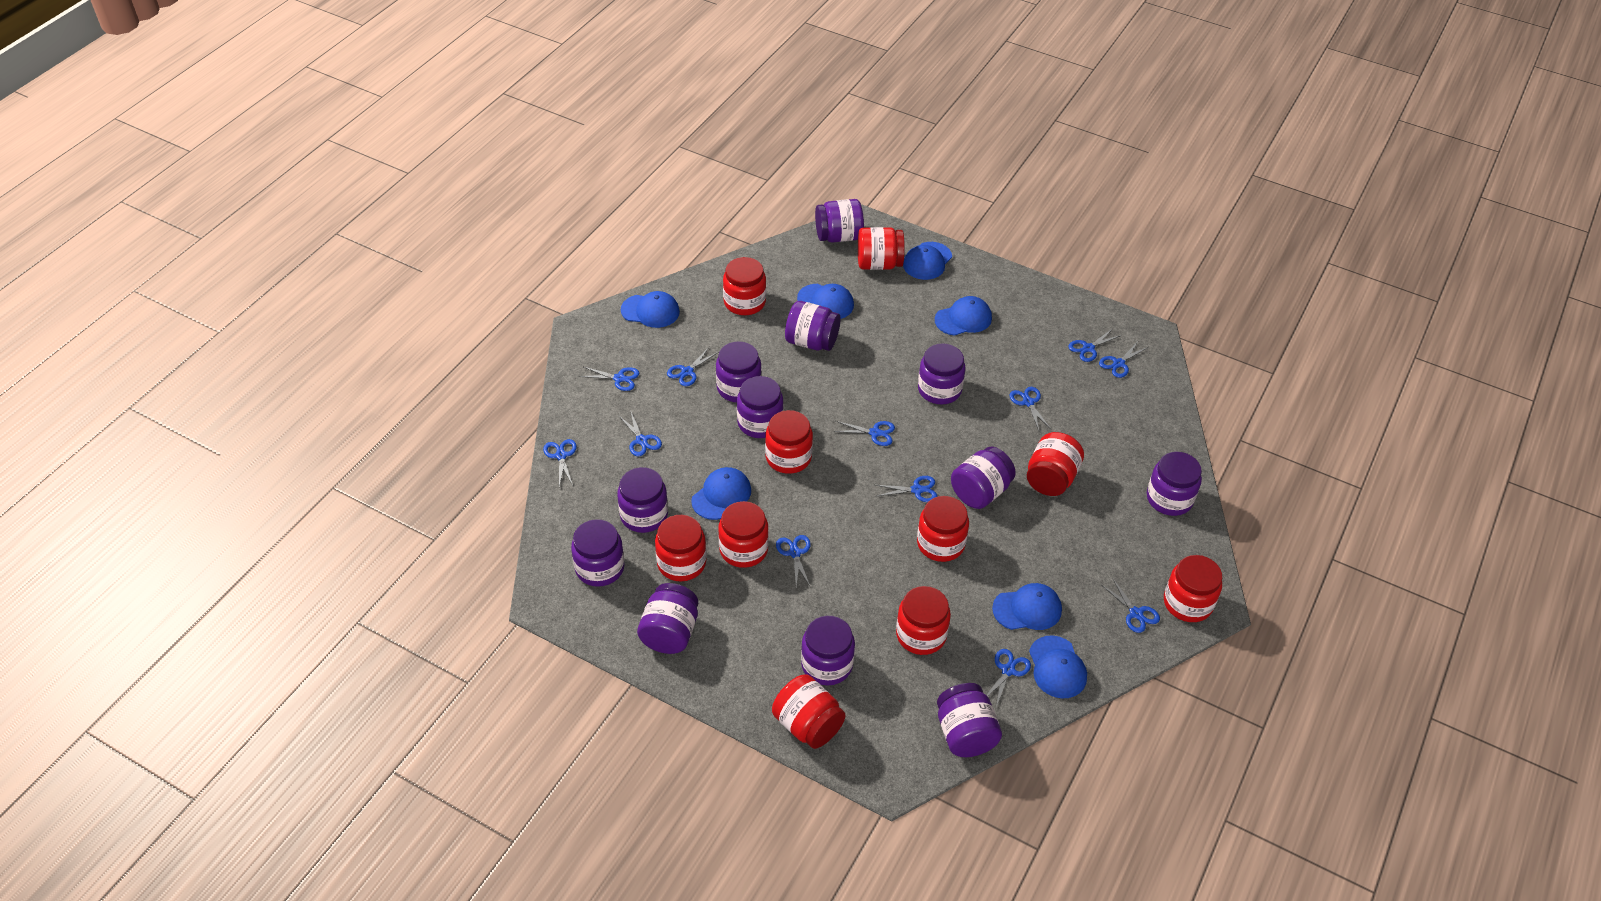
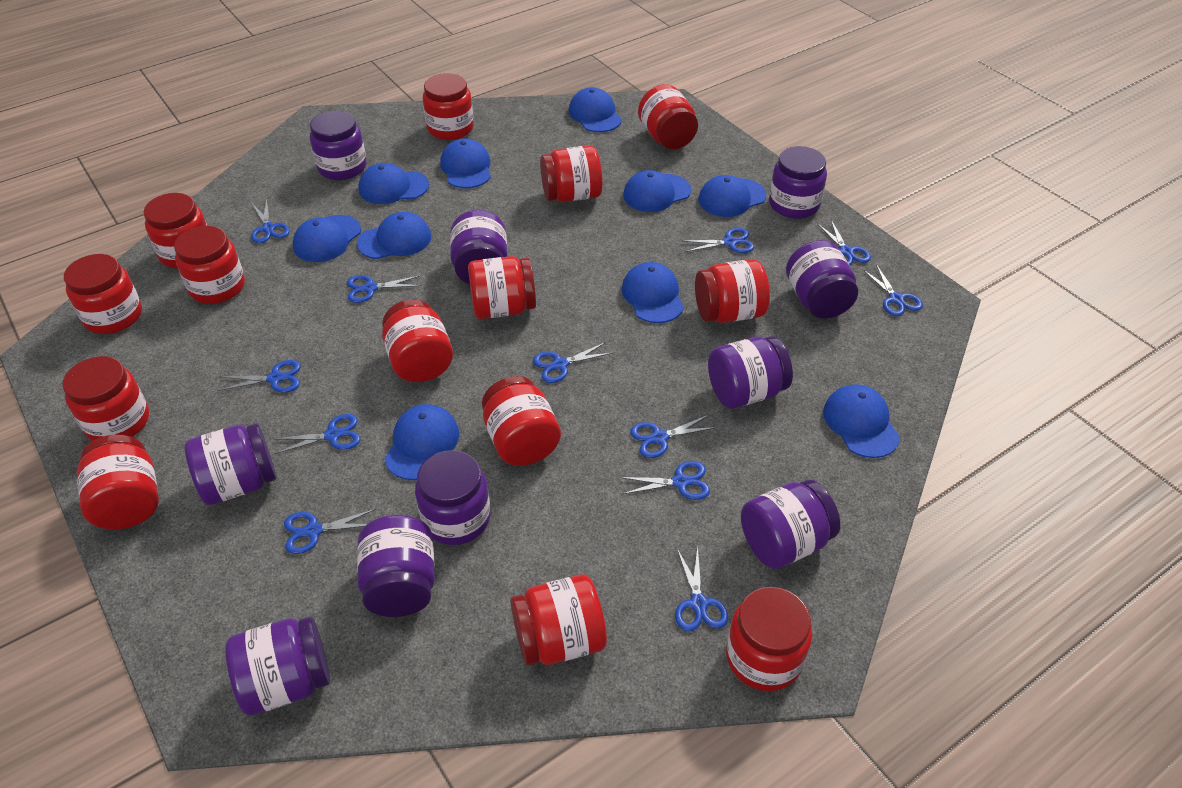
blue cap: [621,291,680,328] [691,467,751,520] [797,284,854,319] [903,242,952,280] [935,296,992,336] [992,583,1062,630] [1029,635,1087,698] = 7 -> [293,215,361,262] [357,212,432,259] [359,163,429,204] [384,404,459,480] [440,139,491,188] [569,87,622,132] [621,262,684,323] [623,170,691,212] [698,175,767,217] [823,384,900,458] = 10
purple jar: [571,519,625,587] [617,467,668,533] [637,583,698,654] [716,341,762,403] [737,376,784,438] [785,301,841,351] [801,616,855,685] [815,199,864,243] [918,343,965,404] [937,683,1002,757] [951,446,1016,509] [1147,452,1202,516] = 12 -> [185,423,276,505] [225,617,330,716] [310,111,367,180] [357,515,435,617] [415,450,491,545] [450,210,508,284] [708,336,793,409] [741,480,840,569] [769,146,827,219] [786,240,858,319] = 10
red jar: [655,515,707,581] [718,501,769,568] [723,257,766,315] [765,410,813,474] [772,674,846,749] [858,227,905,270] [896,586,951,655] [917,496,969,562] [1027,432,1084,496] [1164,555,1222,622] = 10 -> [63,356,149,441] [64,254,142,334] [77,435,159,530] [143,193,207,268] [174,226,245,304] [382,299,453,382] [423,73,474,140] [468,256,536,319] [482,376,561,466] [511,574,607,666] [540,145,602,202] [638,84,698,149] [695,259,770,323] [726,587,812,691] = 14

